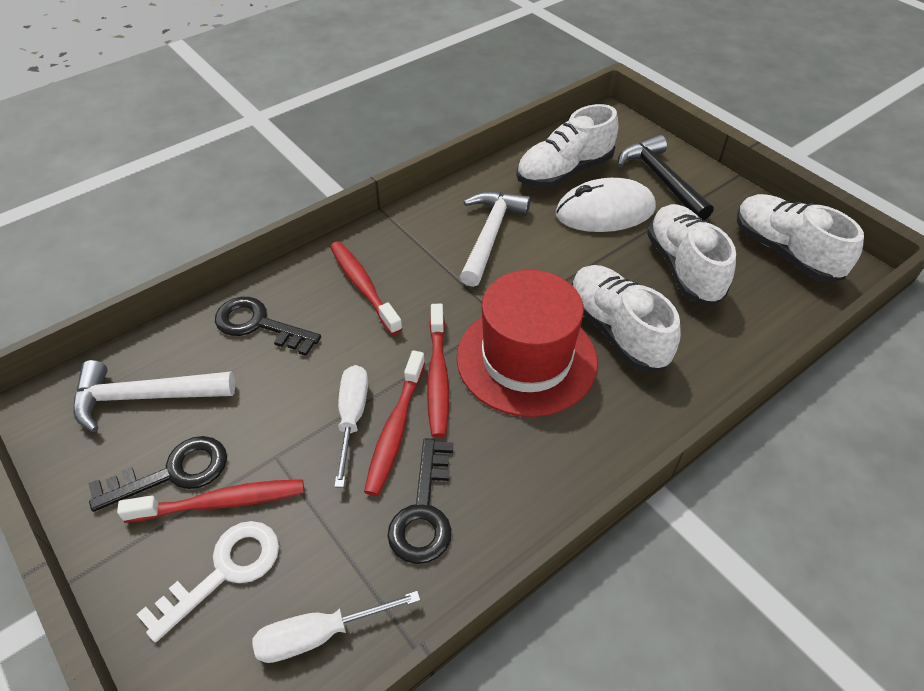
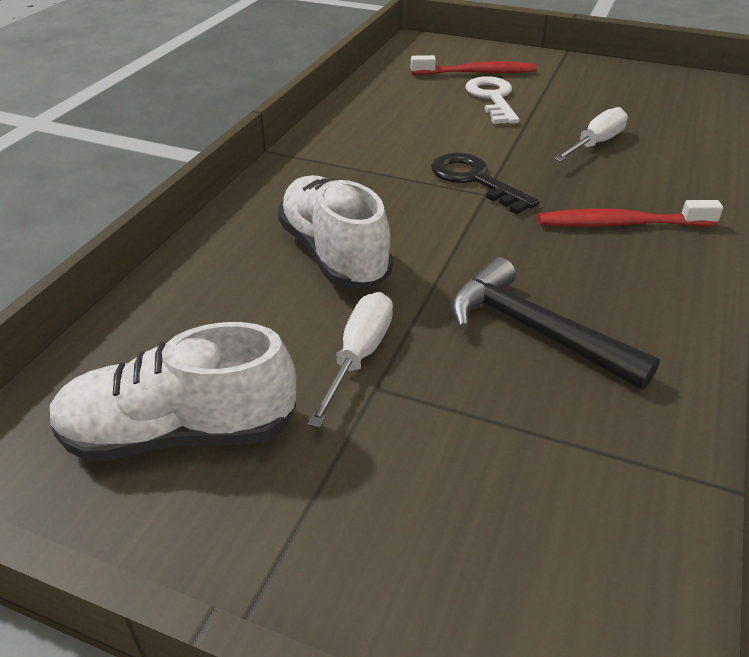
black key: [88,436,227,512] [215,297,321,356] [387,438,453,564] = 3 -> [431,153,539,214] = 1
red hat: [457,270,598,417] = 1 -> none = 0
red toothbrush: [117,479,304,523] [330,241,402,335] [364,351,425,496] [427,304,449,438] = 4 -> [411,55,537,75] [538,200,723,227] = 2
white hammer: [73,360,235,432] [459,191,531,287] = 2 -> none = 0
white mouse: [556,178,656,232] = 1 -> none = 0
white shoe: [516,104,618,188] [572,265,681,371] [647,204,736,305] [737,194,864,282] = 4 -> [49,322,296,461] [278,175,393,288] = 2

